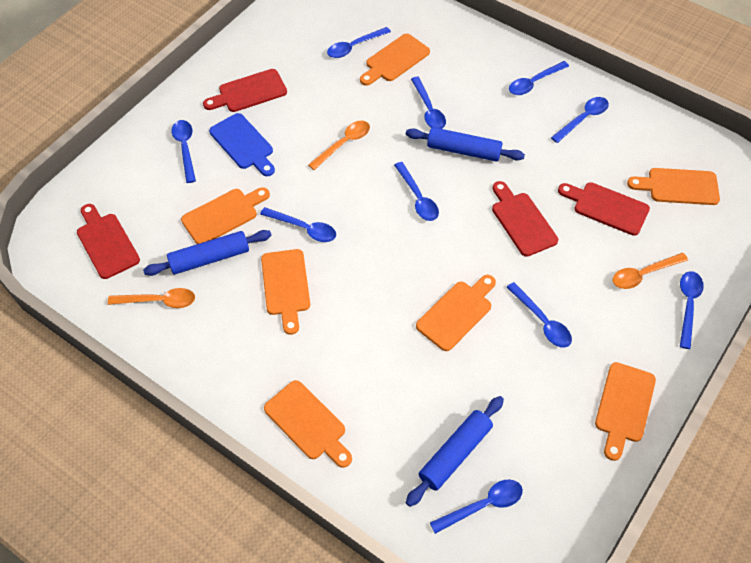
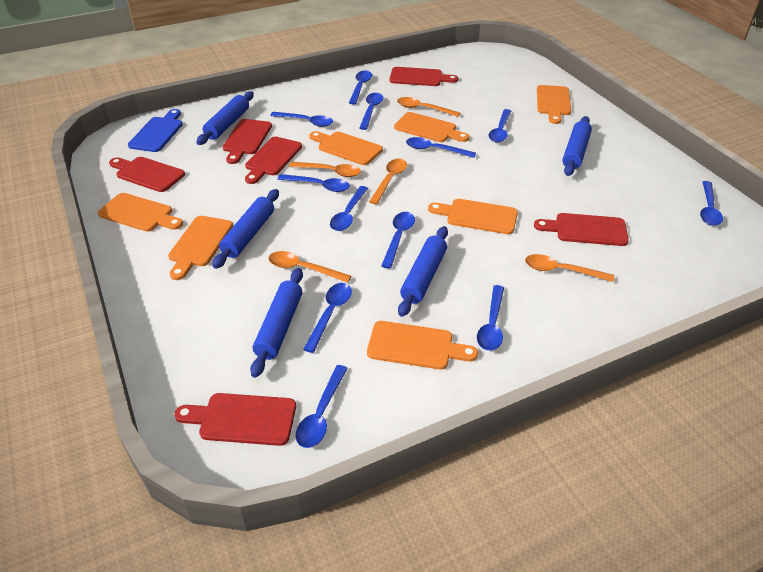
blue rolling pin: [143,230,272,276] [406,127,525,162] [406,396,504,507] = 3 -> [196,91,254,145] [212,189,279,269] [250,268,303,378] [398,226,448,317] [562,116,592,176] = 5
blue spoon: [172,120,196,183] [260,207,336,242] [327,27,391,58] [394,162,439,221] [411,77,446,129] [430,480,523,534] [507,282,572,347] [509,61,569,95] [551,97,609,143] [680,271,704,349] = 10 -> [270,112,333,127] [277,174,350,192] [296,365,348,448] [303,283,352,353] [330,186,368,231] [349,71,372,105] [359,93,383,130] [381,212,415,269] [406,137,476,158] [477,285,504,351] [489,109,511,143] [700,181,723,226] = 12
orange spoon: [108,288,195,308] [308,121,370,170] [613,253,688,289] = 3 -> [269,251,351,283] [289,162,361,177] [369,158,407,204] [397,97,460,117] [525,254,614,282] = 5
red cutting board: [77,204,140,279] [203,69,287,112] [492,181,558,257] [558,182,650,236] = 4 -> [109,157,185,192] [174,393,296,446] [223,119,272,164] [245,137,302,184] [390,67,458,86] [534,213,629,246] = 6

